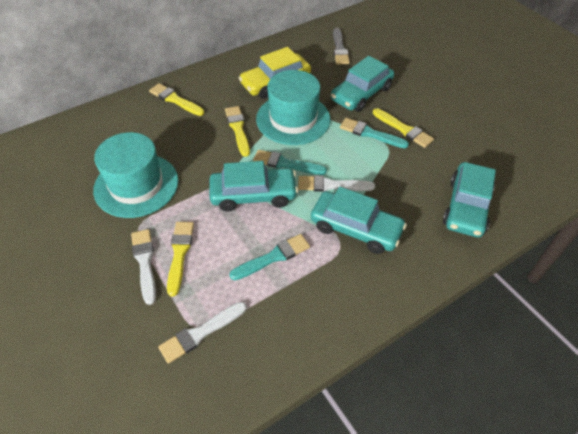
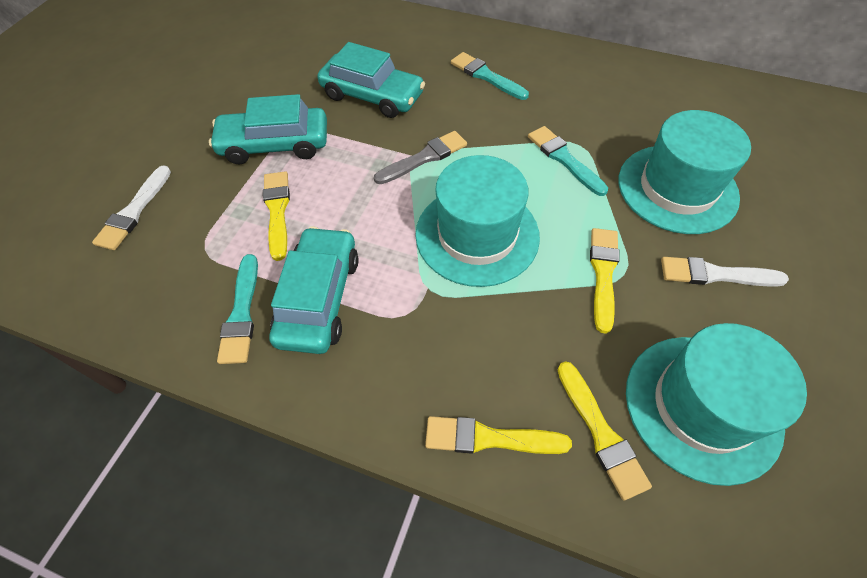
turquoise car: [209,161,298,212] [311,187,407,254] [331,56,394,112] [443,162,496,238] = 4 -> [209,94,327,164] [269,226,359,354] [318,42,425,118] = 3
turquoise hat: [93,132,178,218] [256,70,331,145] = 2 -> [415,155,540,287] [618,110,751,234] [626,323,807,486] = 3
white brush: [131,229,156,305] [158,302,247,364] [298,175,375,192] = 3 -> [92,166,171,250] [661,257,789,287] = 2
yellow car: [239,47,311,99] = 1 -> none = 0

